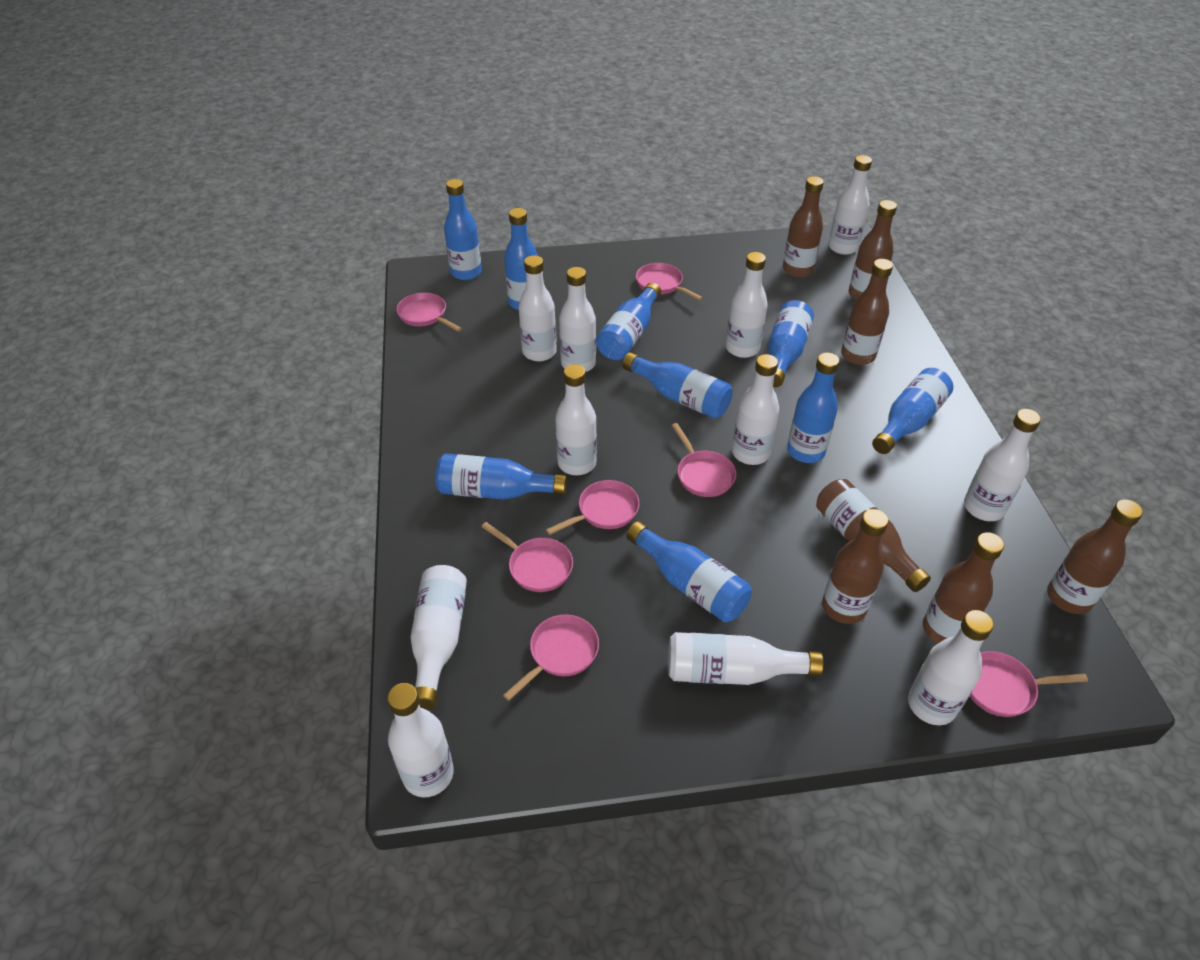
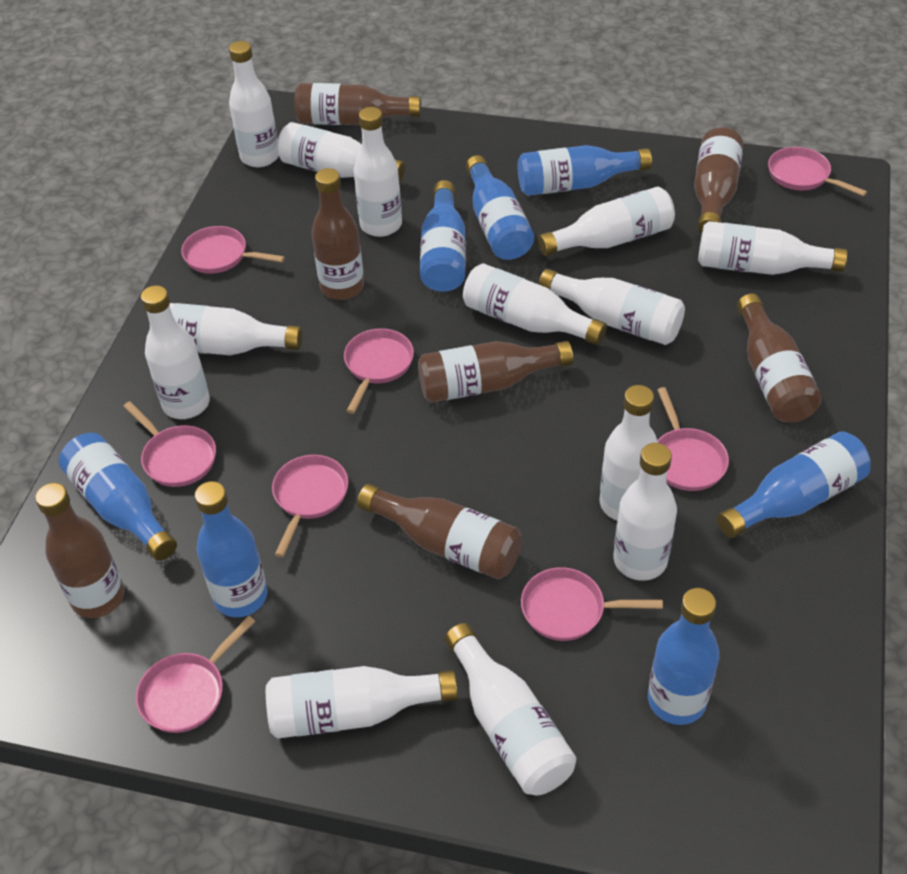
blue bottle: [435,453,567,500] [444,179,482,280] [504,208,538,310] [596,282,661,360] [622,352,733,419] [626,521,752,622] [768,300,814,387] [787,353,839,463] [872,368,953,454] = 9 -> [59,433,177,561] [195,481,268,617] [420,180,466,292] [466,155,534,260] [518,145,652,196] [648,588,720,725] [717,432,871,538] = 7
pink pan: [396,292,462,332] [482,522,573,592] [503,615,599,701] [546,480,639,535] [636,263,703,301] [672,423,736,497] [970,651,1088,717] = 7 -> [123,401,216,487] [136,616,256,733] [181,226,285,274] [272,455,348,557] [344,329,414,414] [521,567,663,641] [657,387,729,491] [768,147,867,196] = 8
white bottle: [387,683,454,797] [410,565,467,710] [519,255,557,361] [555,364,597,475] [559,267,596,372] [668,632,823,685] [726,252,768,358] [732,354,779,465] [828,155,872,255] [908,610,994,725] [964,409,1041,521] = 11 -> [141,285,210,419] [169,303,303,355] [229,41,279,167] [266,666,458,739] [277,122,405,182] [354,107,402,237] [445,623,576,796] [463,263,607,345] [538,187,675,256] [539,269,685,345] [600,385,658,520] [614,443,677,581] [698,221,847,275] = 13

